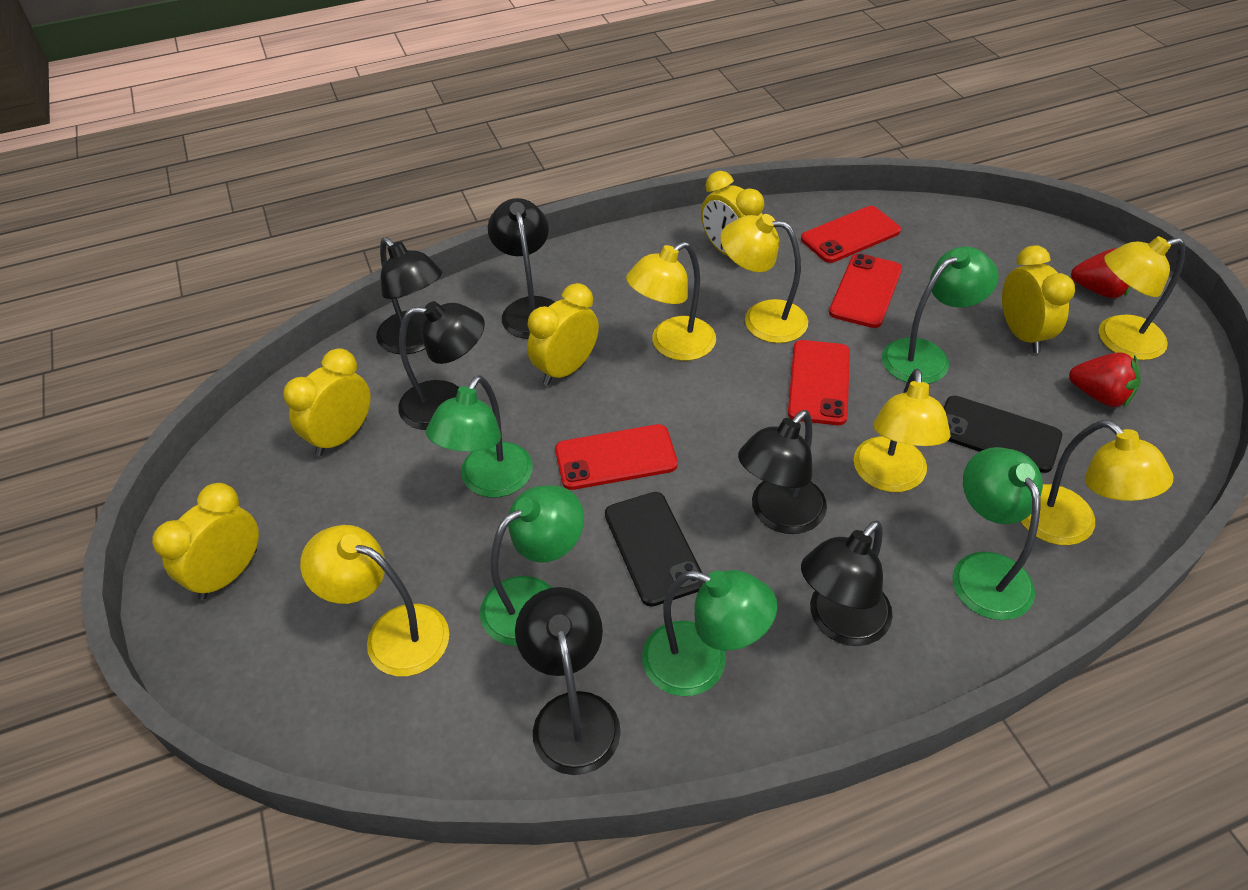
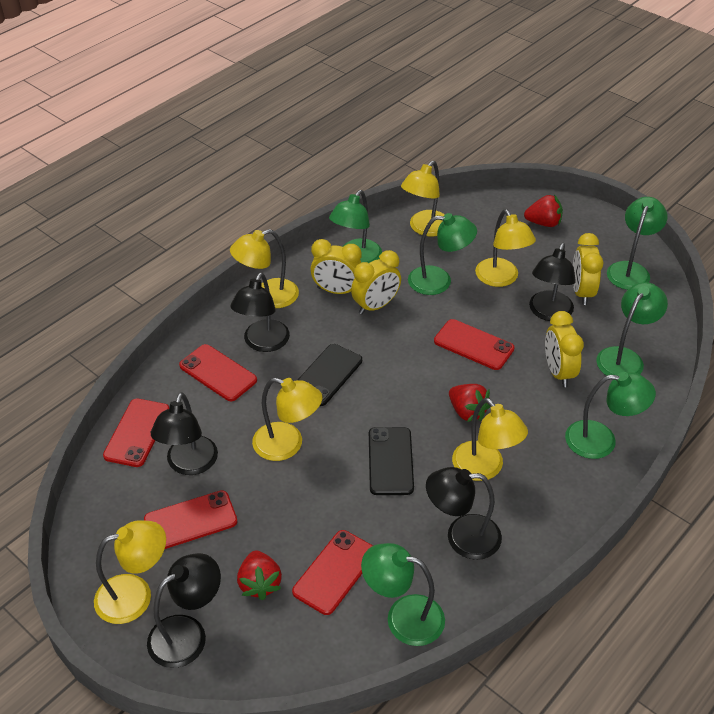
black lamp: [376,237,442,354] [398,301,485,430] [488,198,555,339] [515,587,621,775] [738,410,827,534] [801,520,893,646] = 6 -> [147,553,221,668] [151,392,218,475] [230,272,290,352] [426,467,502,560] [529,243,576,321] = 5
green lamp: [426,375,533,497] [480,485,584,646] [642,570,777,696] [882,246,998,384] [952,447,1043,620] = 5 -> [329,190,382,263] [361,543,445,646] [408,213,477,295] [565,372,656,459] [596,282,668,376] [607,197,667,290] = 6
red phone: [555,424,678,490] [788,340,850,425] [801,206,901,263] [829,253,902,328] = 4 -> [103,398,169,467] [144,490,237,549] [179,344,257,401] [292,530,373,615] [434,319,515,370] = 5
red strawberry: [1069,352,1141,408] [1071,248,1131,298] = 2 -> [237,550,282,600] [449,384,491,422] [524,195,563,227] = 3
yellow clock: [152,483,259,600] [283,348,371,456] [527,283,599,385] [701,171,764,256] [1002,245,1075,353] = 5 -> [310,239,362,294] [351,250,401,315] [545,311,584,387] [573,233,603,305] = 4

